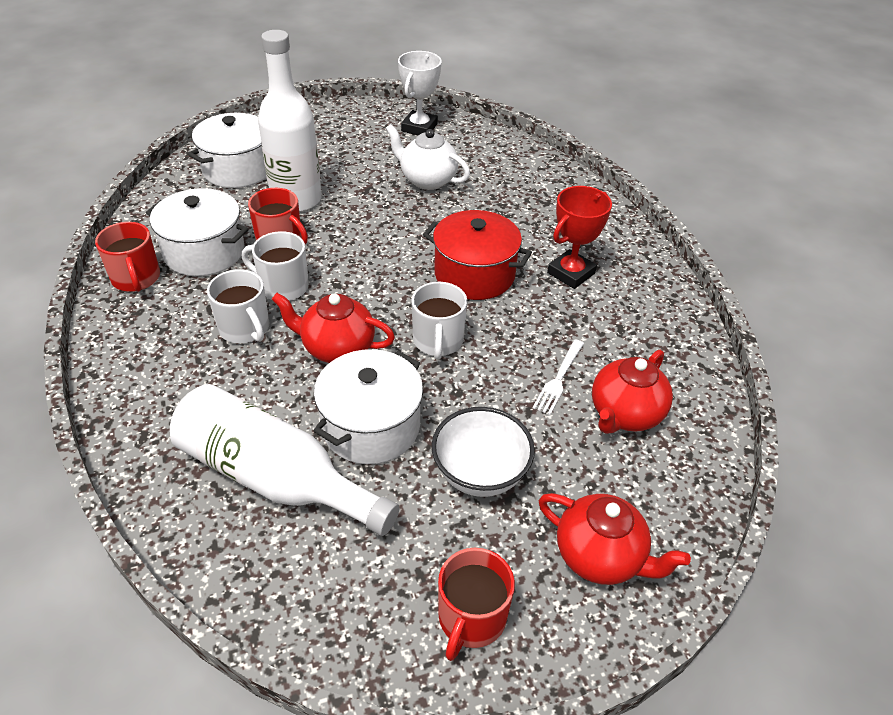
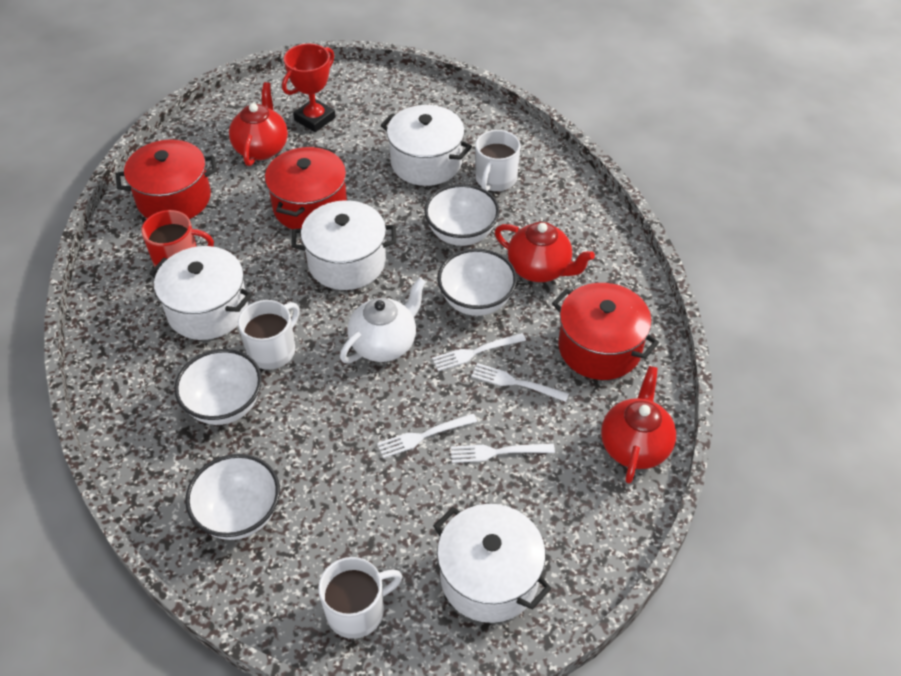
red mug: [95,222,160,292] [248,188,308,244] [438,548,515,661] = 3 -> [141,210,214,267] = 1
red pot: [423,210,532,300] = 1 -> [116,140,217,219] [265,146,347,229] [552,283,659,380] = 3
white bottle: [170,384,400,536] [258,30,322,212] = 2 -> none = 0
white bowl: [431,407,535,497] = 1 -> [174,349,262,425] [185,454,280,540] [424,184,500,246] [437,249,517,316] = 4
white fork: [533,339,584,415] = 1 -> [377,413,477,458] [432,333,526,371] [451,444,555,463] [471,363,569,402] = 4
white pot: [146,188,249,276] [188,113,267,188] [314,349,423,464] = 3 -> [149,246,252,340] [291,200,396,290] [380,105,472,186] [433,504,552,623] = 4
white trophy: [398,51,442,135] = 1 -> none = 0

